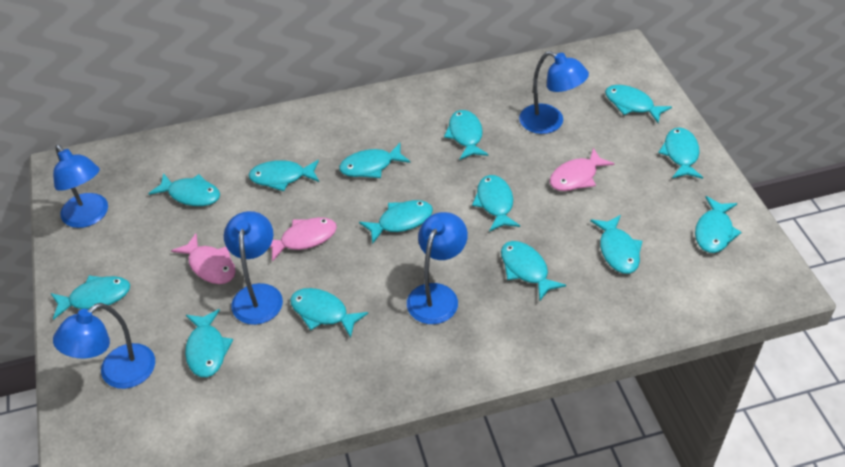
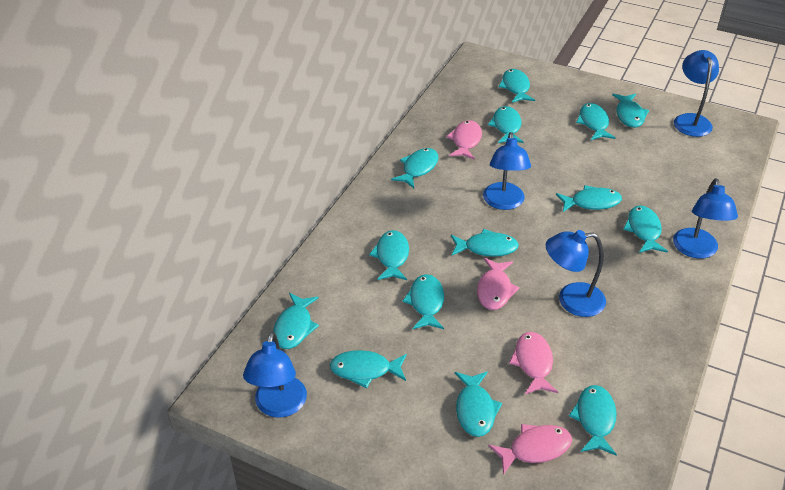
pink fish: [171,233,236,284] [270,217,337,262] [550,148,615,191] = 3 -> [446,120,482,160] [477,258,520,310] [488,424,572,475] [509,332,558,394] = 4

